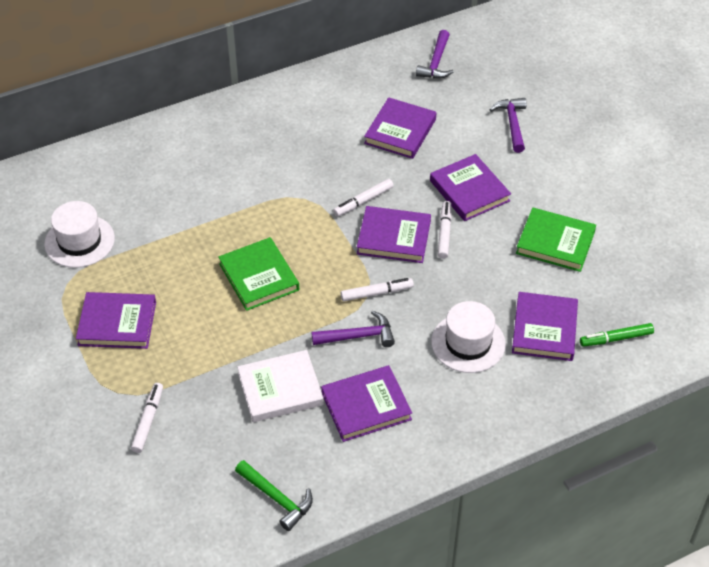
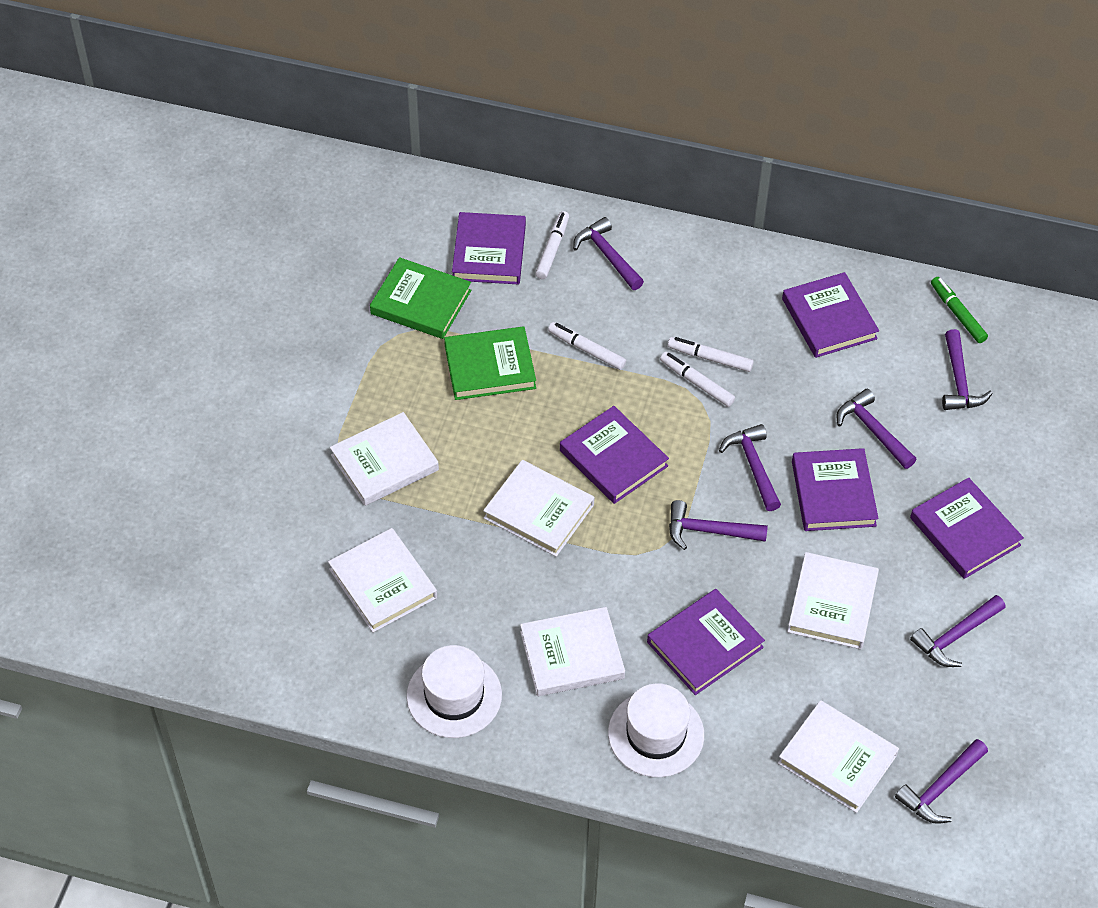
green hammer: [235,460,313,531] = 1 -> none = 0
purple hammer: [312,310,395,347] [416,30,454,79] [490,98,527,153] = 3 -> [573,217,644,290] [669,500,768,550] [719,424,781,511] [837,389,917,469] [895,739,988,824] [910,595,1006,667] [942,329,993,410] = 7
white book: [237,350,324,422] = 1 -> [328,528,437,633] [330,412,439,506] [483,460,594,557] [520,607,625,696] [778,700,899,813] [787,552,879,649] = 6

